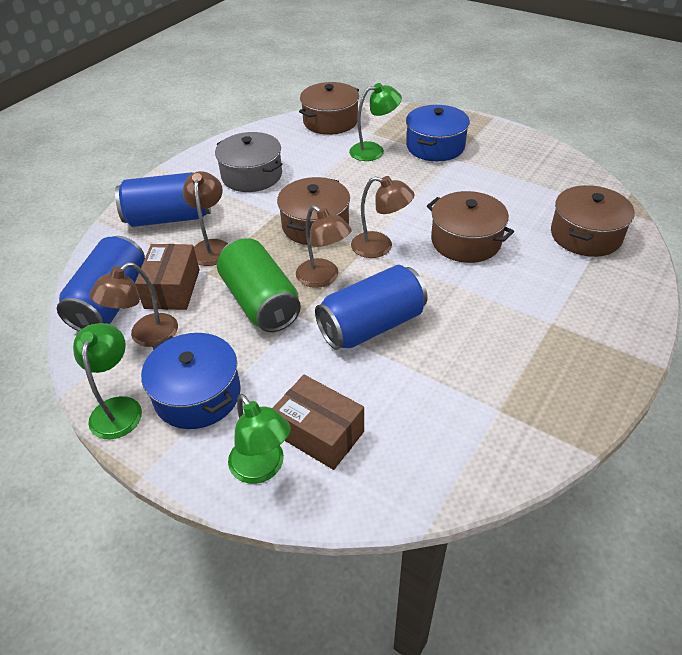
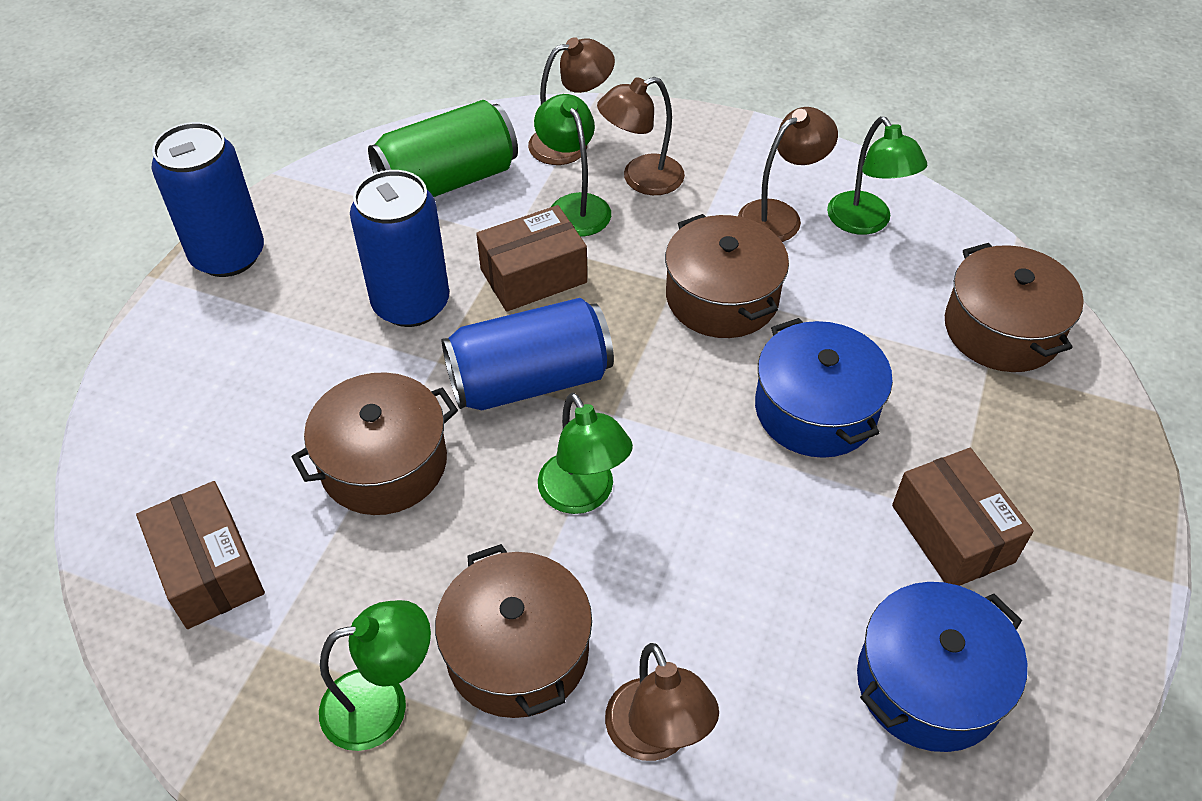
brown box: [135,244,199,310] [273,375,364,470] = 2 -> [136,481,265,629] [476,205,587,312] [892,448,1034,586] = 3
green lamp: [73,323,142,440] [228,394,291,484] [349,83,402,161] = 3 -> [319,600,431,751] [534,94,611,237] [538,393,633,514] [827,117,927,235] = 4
grey pot: [215,132,282,192] = 1 -> none = 0

